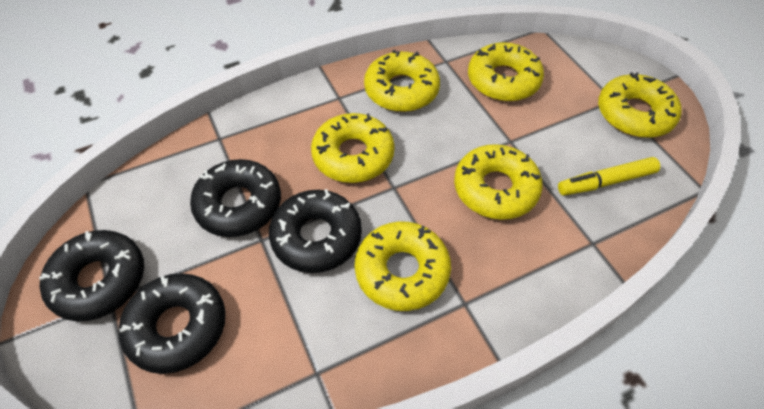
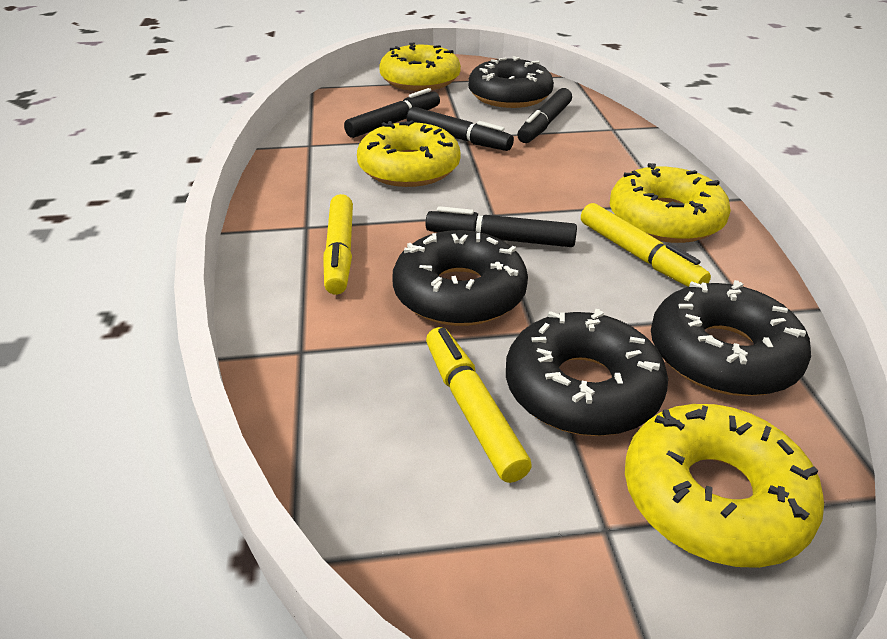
black marker: none = 0 -> [344,88,440,138] [407,107,514,151] [425,206,577,247] [517,88,572,143] = 4
yellow donut: [311,113,395,183] [355,221,451,311] [364,50,440,112] [454,144,543,220] [468,42,544,101] [598,72,682,138] = 6 -> [357,120,461,187] [379,42,461,91] [610,163,731,243] [625,404,824,568] = 4
yellow marker: [558,157,660,196] = 1 -> [323,194,353,295] [426,327,532,483] [581,203,711,287] = 3

